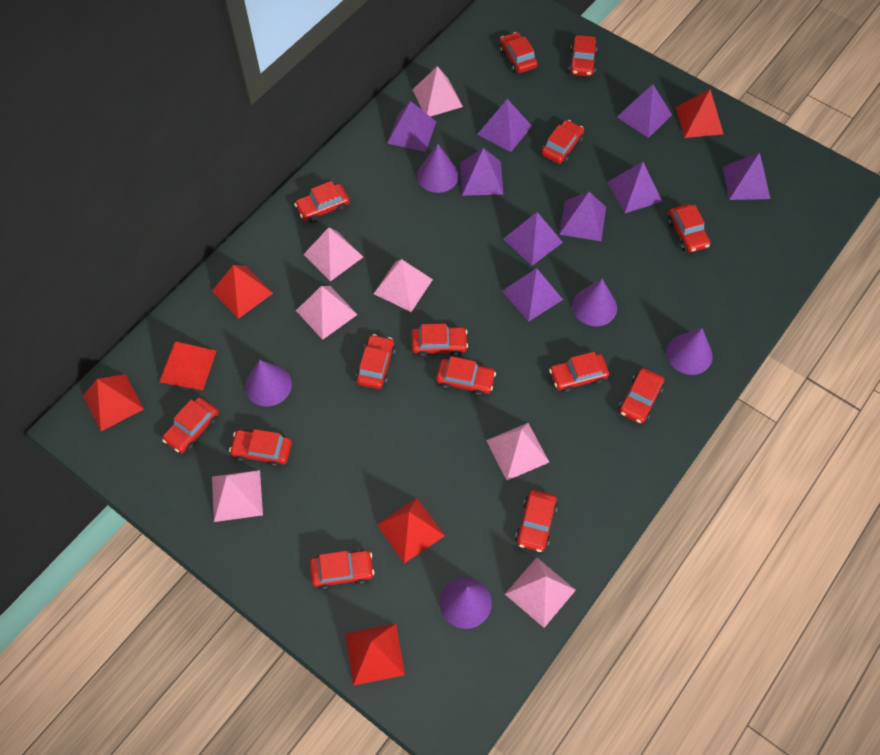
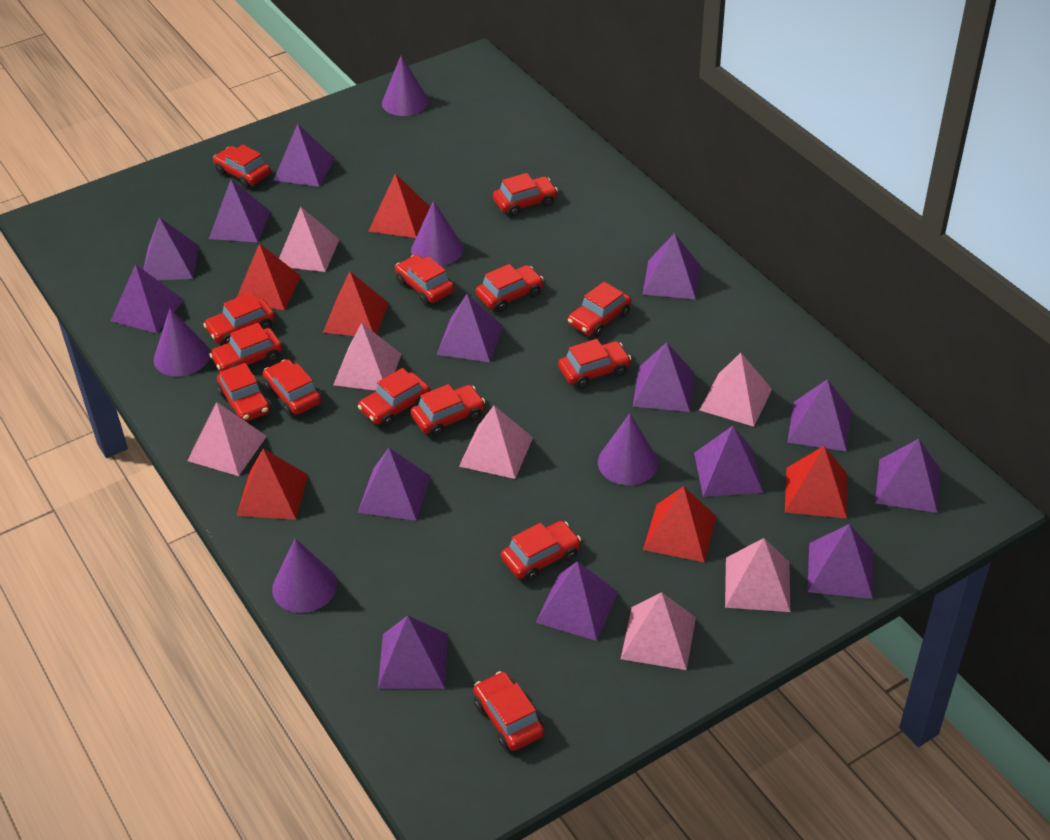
purple pyramid: [387,101,436,152] [460,148,503,196] [477,99,532,152] [502,268,563,322] [503,212,563,266] [559,192,606,241] [607,162,662,213] [617,84,672,138] [723,152,770,200] = 9 -> [111,264,184,333] [143,217,199,280] [209,179,270,242] [274,124,335,187] [358,448,431,521] [378,616,448,689] [437,294,503,362] [536,561,618,641] [633,342,695,412] [642,233,700,299] [694,426,763,497] [787,379,852,452] [808,524,873,599] [875,439,940,513] = 14

